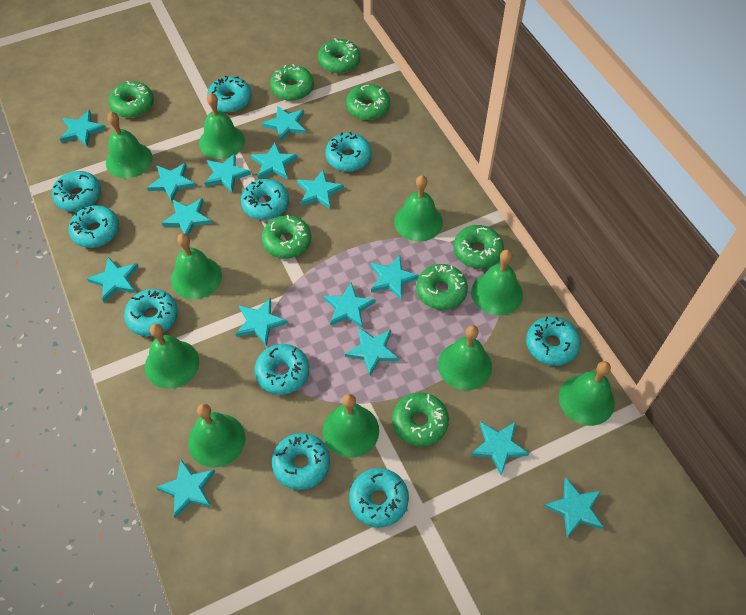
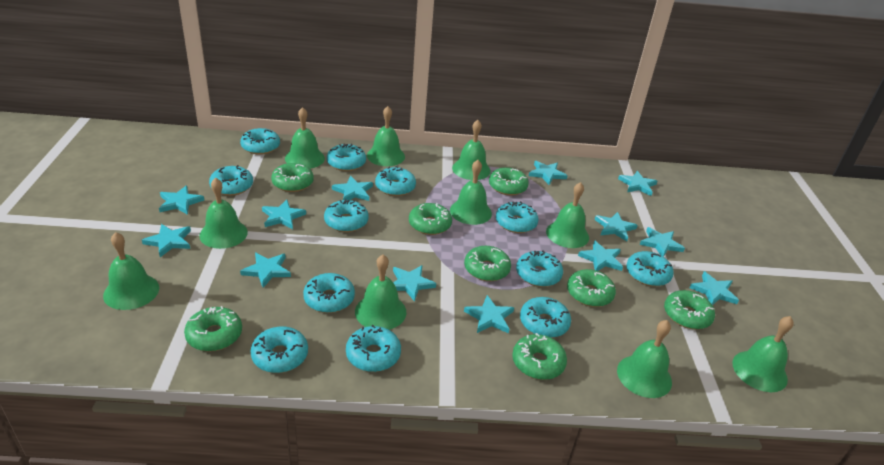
turquoise donut: [52,171,101,212] [68,205,119,248] [124,289,178,336] [207,75,252,112] [241,179,289,220] [255,344,309,395] [272,433,330,490] [325,132,372,172] [349,468,409,528] [526,316,581,366] = 10 -> [209,165,253,196] [240,128,280,155] [250,326,308,373] [303,273,355,313] [324,199,369,232] [327,143,366,171] [346,325,401,372] [375,166,416,196] [496,201,538,233] [516,250,563,287] [520,297,571,338] [626,251,674,286] = 12
turquoise star: [60,110,106,147] [87,257,139,302] [147,163,196,202] [156,459,215,518] [162,198,212,236] [204,153,251,193] [236,298,288,346] [251,143,298,180] [262,106,306,142] [297,170,344,209] [324,282,375,328] [345,327,399,376] [371,255,419,300] [471,422,530,475] [544,478,604,537] = 15 -> [142,224,191,257] [159,186,204,215] [240,253,291,288] [262,200,306,229] [332,176,373,201] [393,265,436,302] [464,295,514,333] [529,161,568,185] [578,240,623,271] [595,212,638,241] [618,171,657,196] [640,227,685,257] [689,271,739,305] = 13

